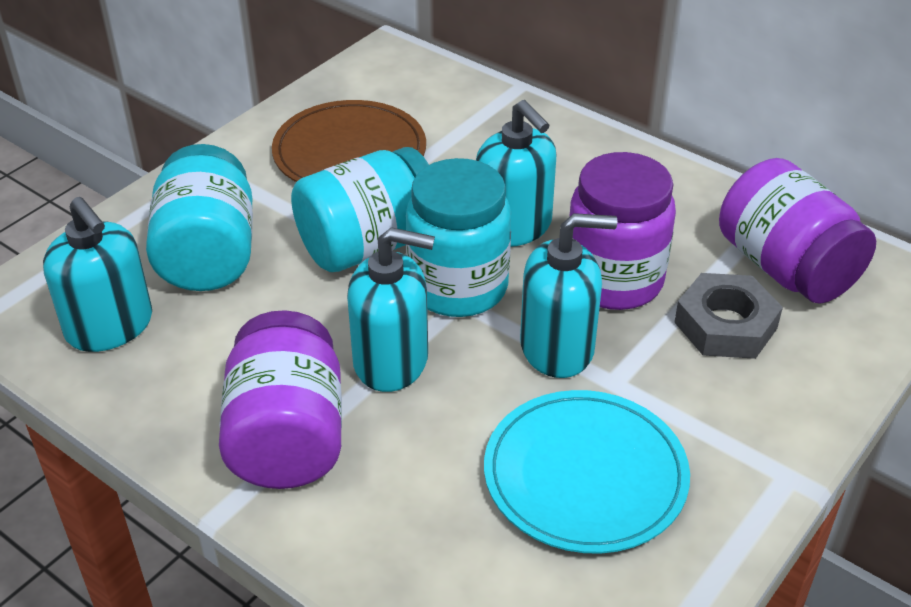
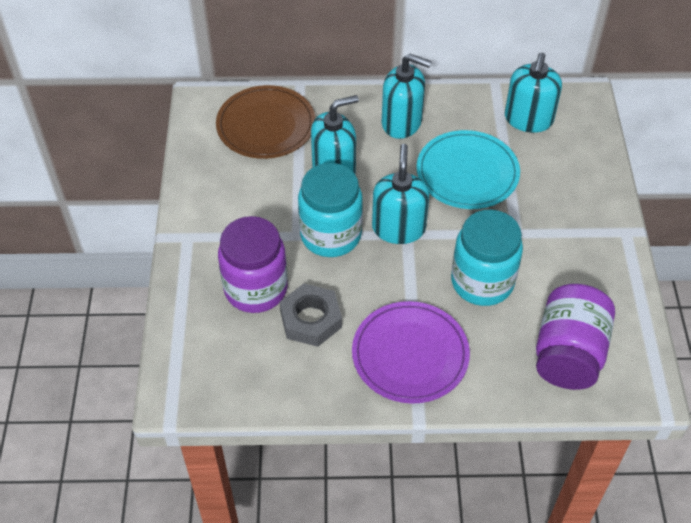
purple jar: [219,310,342,489] [569,152,676,310] [719,158,876,304] = 3 -> [218,216,288,313] [536,284,615,390] = 2
purple plate: none = 0 -> [352,301,470,404] = 1
turquoise jar: [146,144,253,291] [291,147,429,272] [406,158,511,317] = 3 -> [298,163,363,257] [451,210,523,306] = 2

